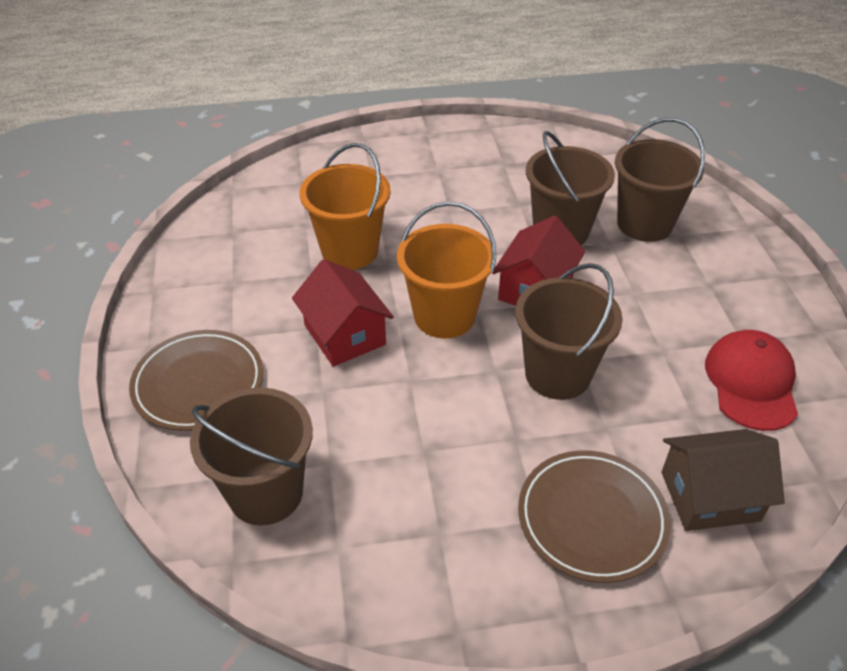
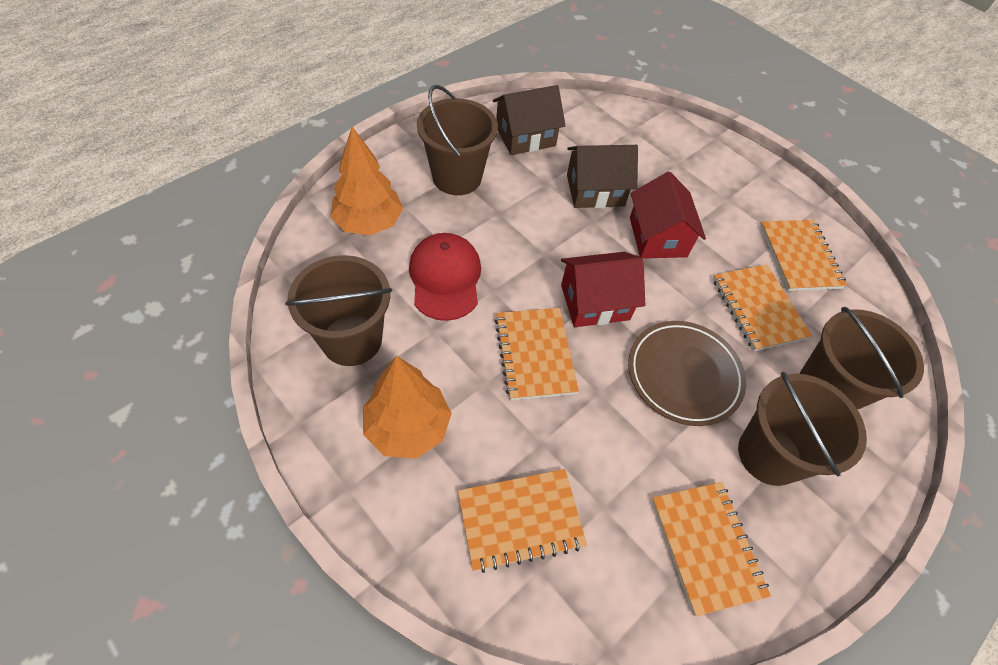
brown house: [662,429,785,531] = 1 -> [493,85,566,155] [567,145,638,208] = 2
brown plate: [129,330,263,431] [518,450,671,583] = 2 -> [628,321,746,426] = 1
orange bucket: [300,143,391,270] [397,202,496,338] = 2 -> none = 0
orange notebook: none = 0 -> [458,469,587,573] [495,308,579,400] [652,482,771,616] [713,264,812,351] [760,220,847,291] = 5
orange tree: none = 0 -> [330,127,403,236] [363,356,452,459] = 2

